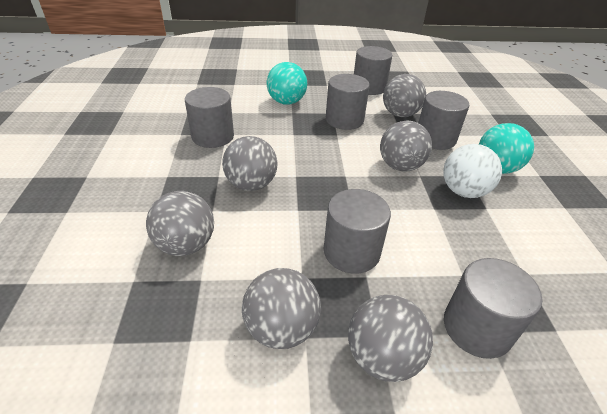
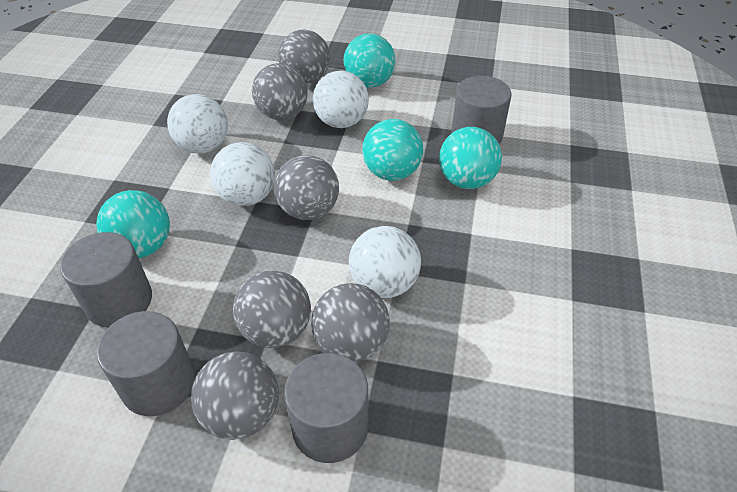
grey cylinder: [185,87,234,148] [324,189,391,274] [326,74,370,130] [354,46,392,95] [418,91,470,150] [444,258,542,359] = 6 -> [60,232,152,328] [97,311,195,416] [284,353,368,463] [451,76,511,144] = 4
turquoise ball: [267,62,307,105] [479,123,534,174] = 2 -> [96,190,170,258] [343,33,396,88] [362,119,423,181] [439,127,502,189] = 4
white ball: [443,144,502,198] = 1 -> [167,94,228,154] [210,142,275,206] [313,71,369,128] [349,226,421,298] = 4

